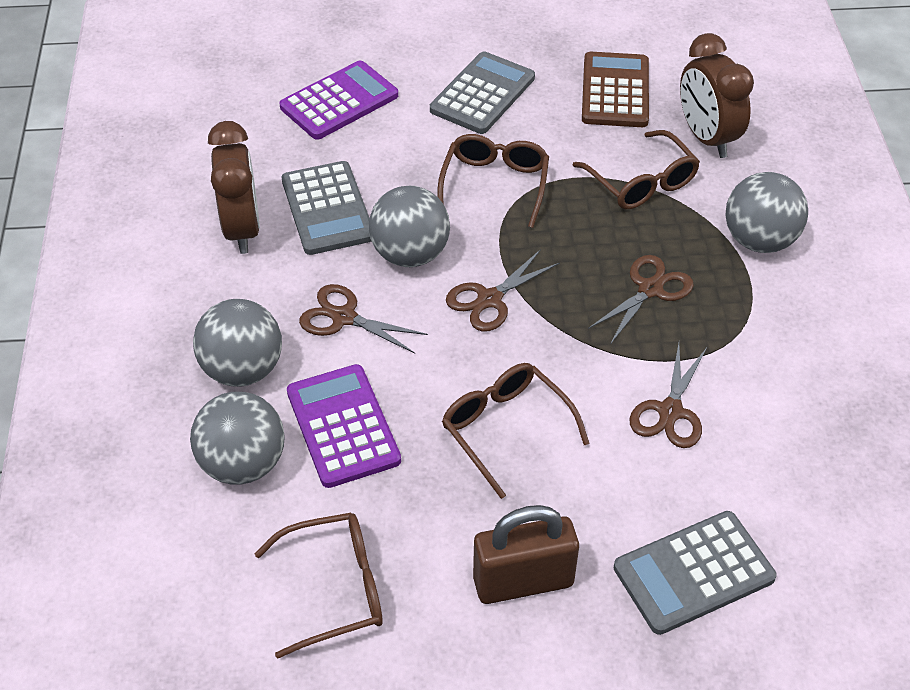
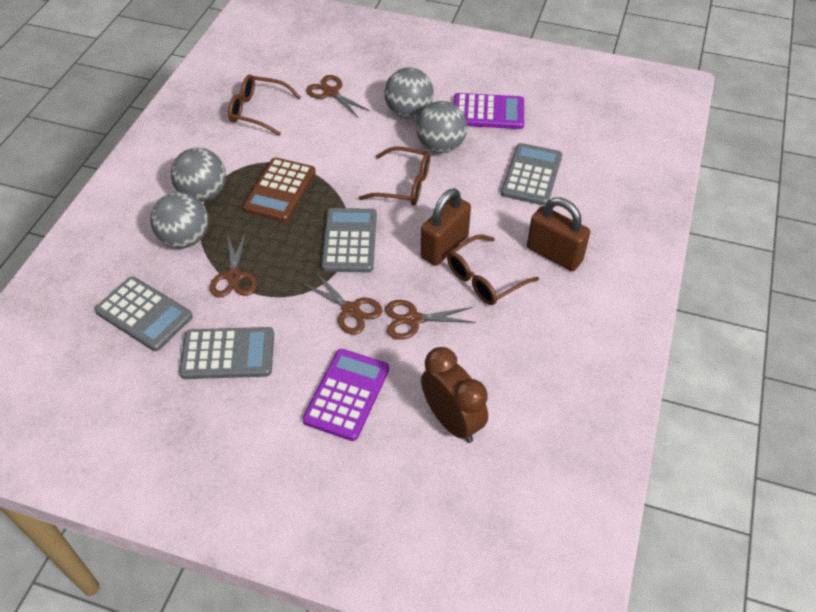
brown clock: [208,121,260,254] [680,33,754,158] = 2 -> [421,347,488,443] = 1
brown glasses: [254,513,383,659] [437,134,549,228] [442,363,589,499] [573,130,700,209] = 4 -> [228,75,301,136] [359,147,430,205] [447,234,539,305] = 3
brown padlock: [473,505,579,604] = 1 -> [421,188,471,266] [527,197,590,271] = 2
grey calculator: [282,161,372,255] [430,51,535,134] [614,511,776,635] = 3 -> [95,276,193,351] [179,327,274,379] [321,208,377,272] [501,143,562,206] = 4

